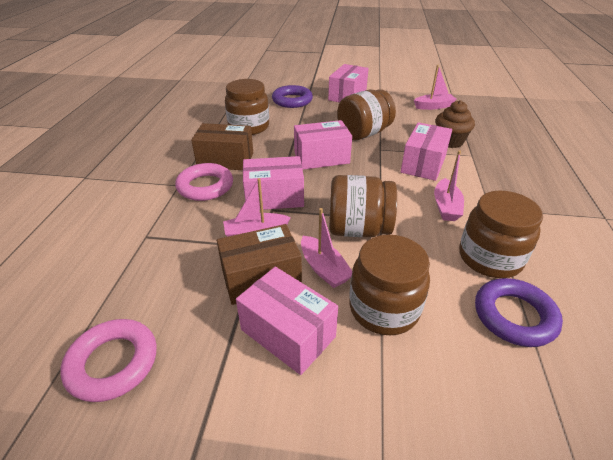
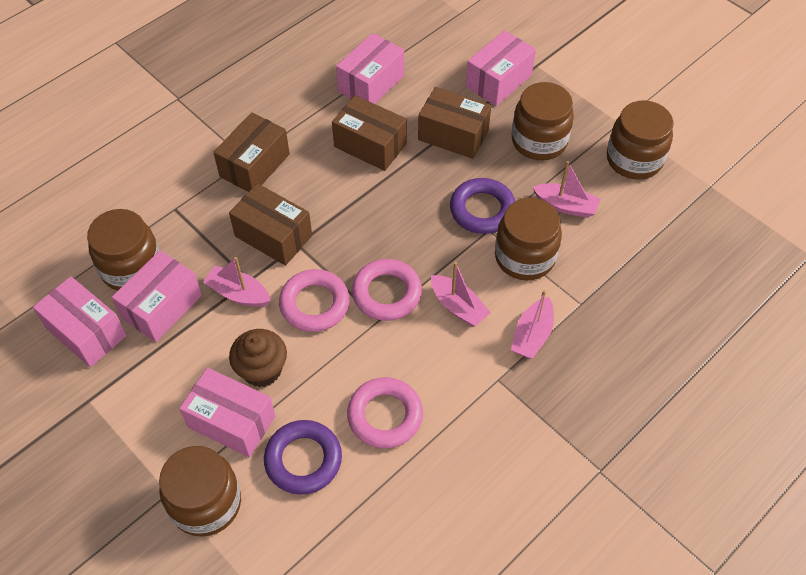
brown box: [191,123,253,170] [217,224,302,305] = 2 -> [213,112,290,192] [229,183,312,266] [332,95,407,171] [418,87,491,159] = 4
pink ring: [60,319,157,402] [175,163,233,201] = 2 -> [279,269,350,332] [347,377,423,448] [352,259,422,321] = 3

